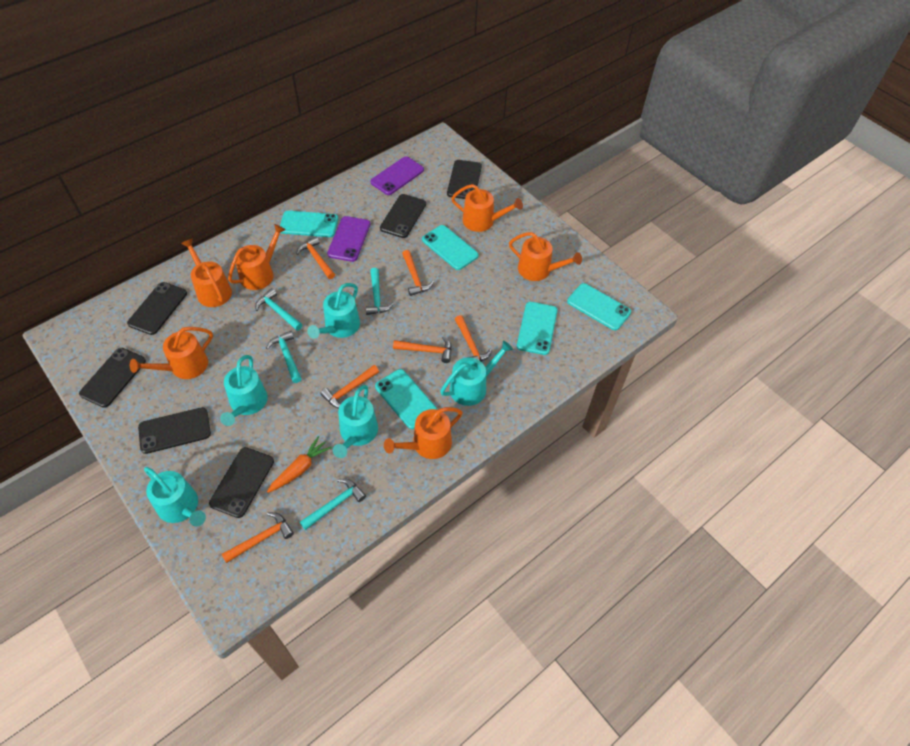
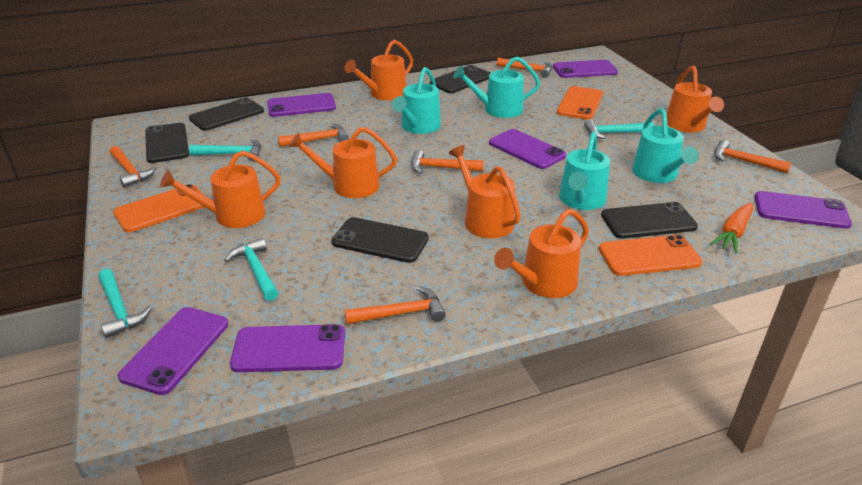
black phone: [79,348,146,408] [127,282,187,335] [138,407,211,454] [209,447,274,518] [380,194,426,238] [447,160,482,199] = 6 -> [145,123,189,163] [189,97,264,131] [332,217,429,263] [430,65,490,93] [601,202,698,239] = 5
orange phone: none = 0 -> [113,184,205,232] [557,86,603,120] [599,235,702,276] = 3
purple phone: [327,216,370,262] [370,156,424,195] = 2 -> [118,307,228,395] [230,324,345,372] [267,93,336,117] [489,129,566,169] [553,60,618,78] [755,191,852,229] = 6
turquoise phone: [280,211,338,237] [375,369,437,429] [422,225,479,270] [517,302,558,355] [567,283,631,330] = 5 -> none = 0
turquoise watering can: [144,467,206,526] [220,355,268,426] [307,283,360,339] [333,385,378,458] [440,340,513,406] = 5 -> [392,67,441,134] [453,56,540,118] [559,131,610,210] [632,108,699,183] = 4

